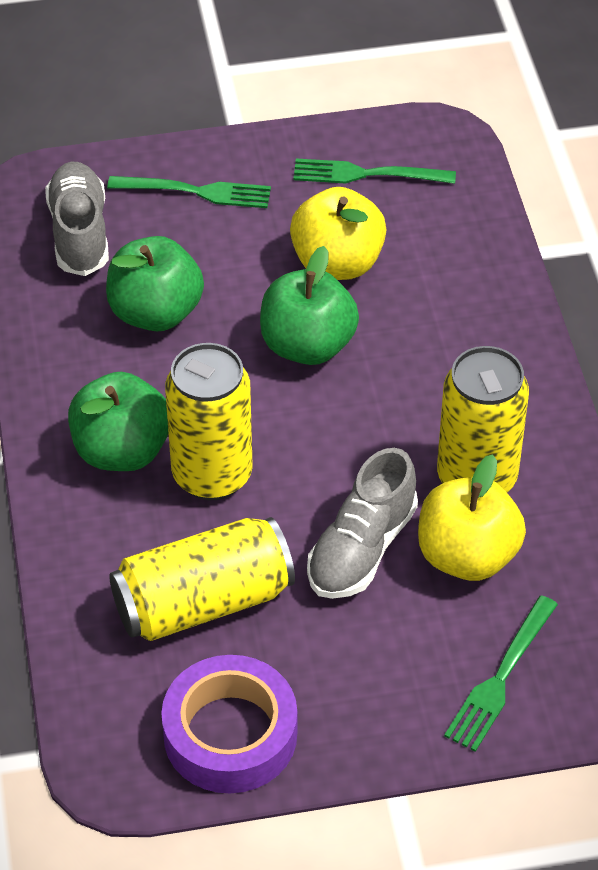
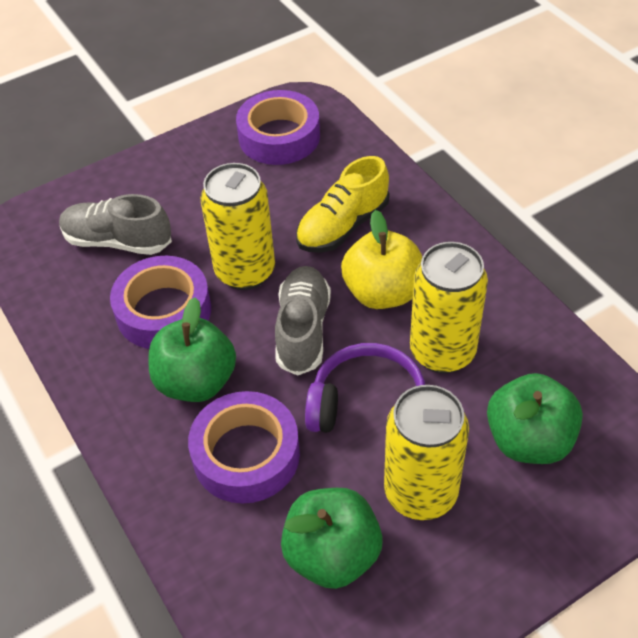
green fork: [107,176,271,208] [293,159,456,184] [444,595,558,752] = 3 -> none = 0
purple headphones: none = 0 -> [305,343,425,433] = 1
purple tape: [161,655,297,793] = 1 -> [110,256,211,349] [188,391,300,503] [236,90,320,165] = 3
yellow apple: [290,187,387,280] [418,454,526,581] = 2 -> [341,210,422,309] = 1
yellow shoe: none = 0 -> [296,156,390,253] = 1

